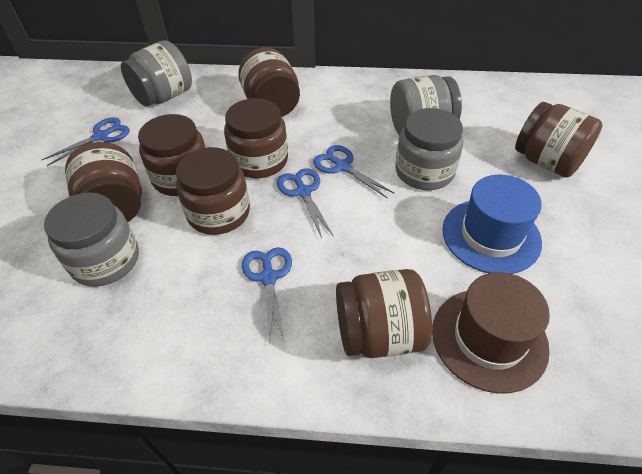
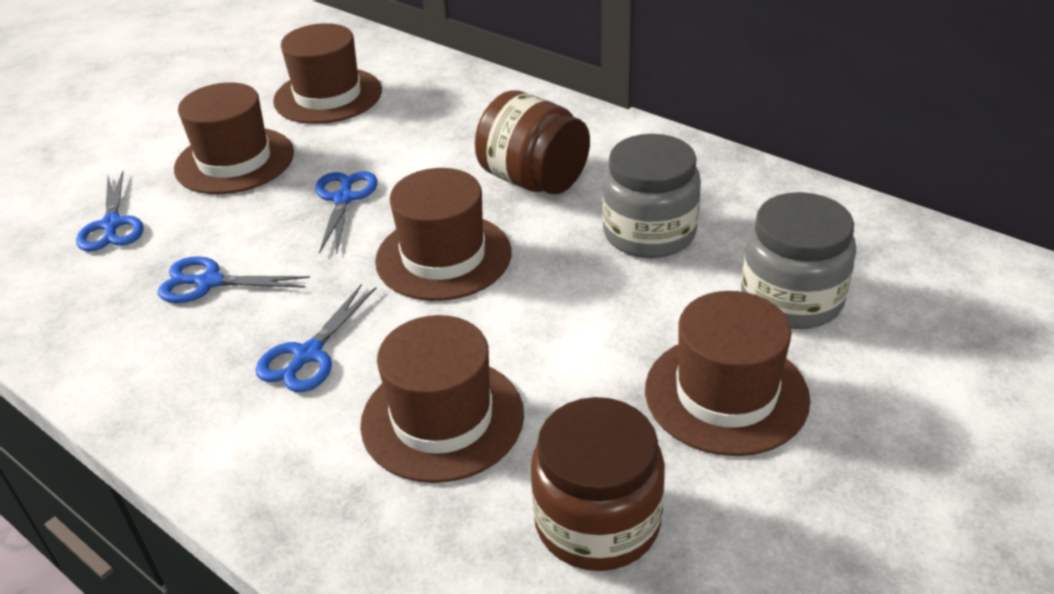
blue hat: [442,174,542,274] = 1 -> none = 0
brown hat: [432,272,550,393] = 1 -> [174,82,294,194] [273,23,382,124] [360,315,524,483] [375,168,512,301] [645,291,810,456] = 5
brown jar: [65,142,142,222] [138,114,206,196] [176,147,250,235] [224,98,288,178] [238,47,300,117] [336,269,432,358] [515,102,603,178] = 7 -> [475,90,590,194] [531,397,665,571] = 2
grey jar: [44,193,139,287] [121,40,192,106] [390,75,462,135] [395,108,463,190] = 4 -> [602,134,701,258] [741,192,856,329] = 2

